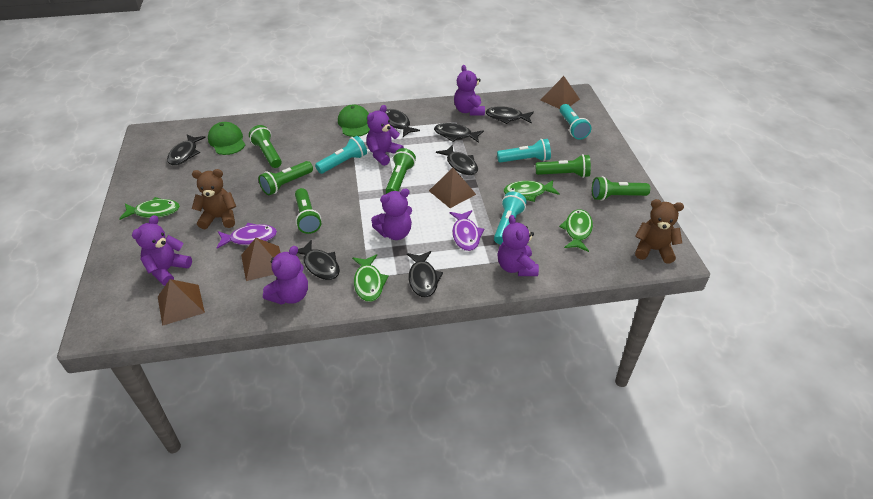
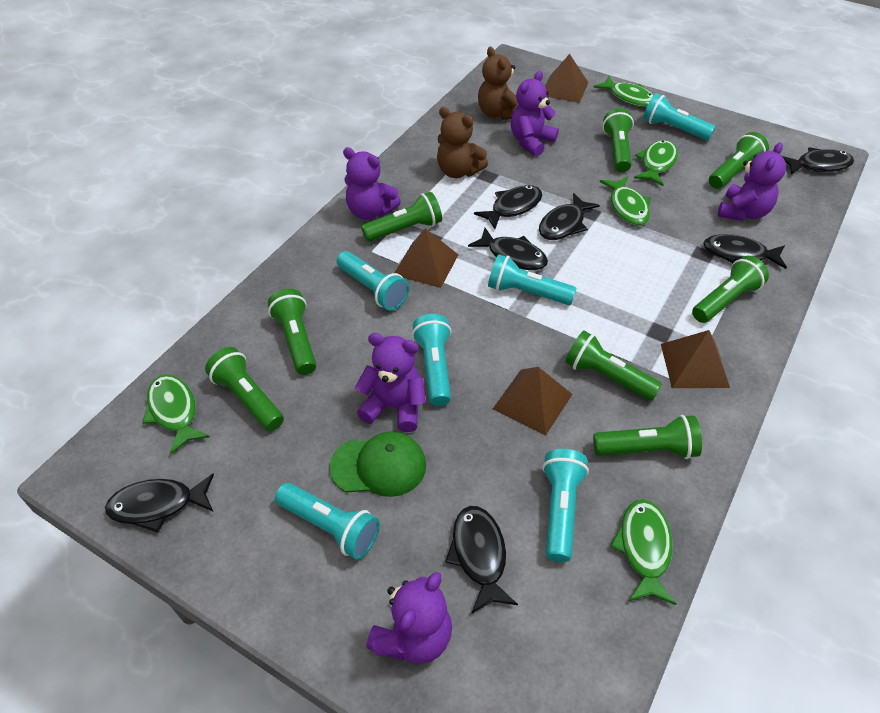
green cap: [208,122,245,155] [338,105,370,137] = 2 -> [329,431,426,497] = 1
green fish: [119,197,180,220] [352,255,389,302] [503,180,560,202] [559,209,593,252] = 4 -> [142,374,210,455] [593,76,654,107] [600,176,651,226] [610,499,677,605] [634,140,678,186] = 5
green flashlight: [249,125,282,168] [259,161,313,195] [295,188,321,234] [386,148,416,193] [536,154,591,178] [592,176,650,201] = 6 -> [205,347,284,431] [268,289,317,375] [361,192,442,242] [565,330,662,401] [593,415,702,459] [603,108,634,172] [692,256,769,323] [709,132,769,189] = 8
purple fish: [216,223,277,249] [449,210,484,251] = 2 -> none = 0
purple teddy bear: [132,215,192,286] [263,246,308,305] [366,105,404,166] [371,188,412,240] [454,65,485,116] [497,215,539,276] = 6 -> [343,147,401,220] [355,333,426,432] [366,572,452,664] [511,71,559,156] [718,143,786,221] = 5
turquoise flashlight: [315,136,367,174] [494,192,527,245] [497,139,551,163] [560,104,591,140] = 4 -> [275,483,380,560] [337,251,409,311] [412,314,451,406] [488,254,577,305] [542,449,589,562] [643,93,716,140] = 6

